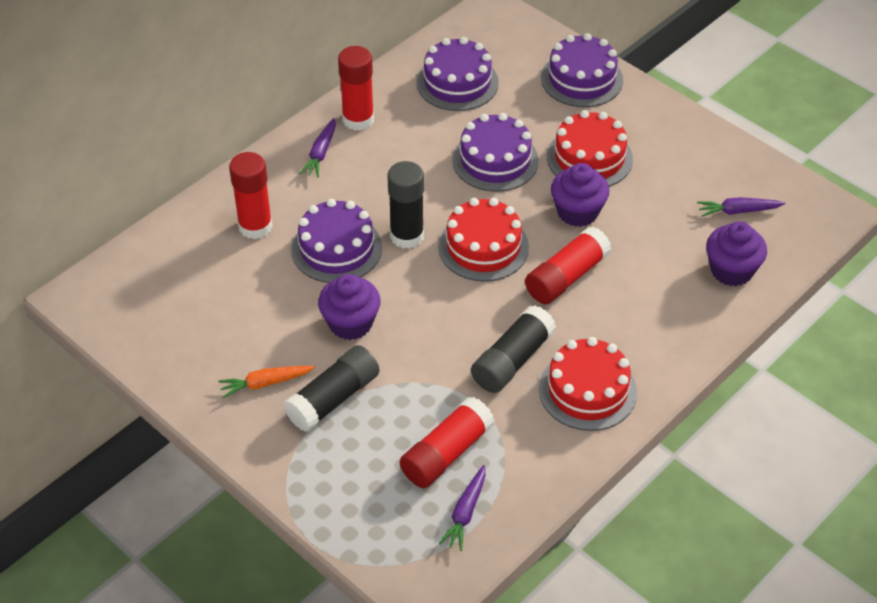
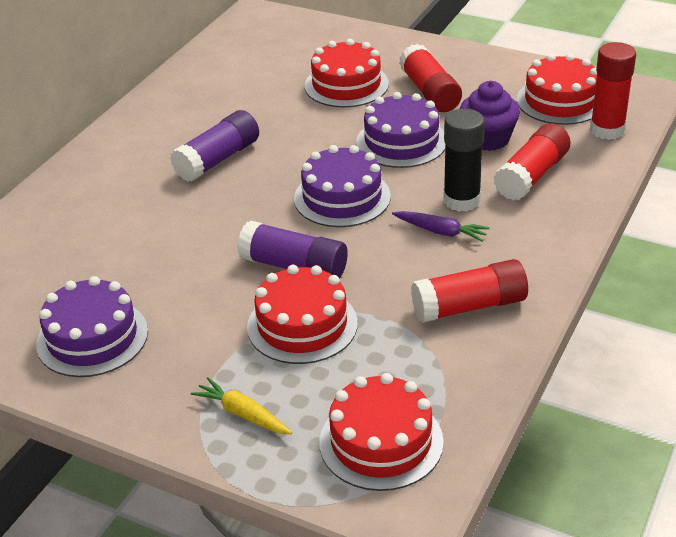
black glue stick: [283,345,380,432] [388,161,424,249] [471,305,556,393] = 3 -> [443,109,485,212] = 1
orange carrot: [218,366,315,398] = 1 -> none = 0
purple cake: [291,199,382,283] [416,37,499,111] [452,113,539,192] [541,33,623,107] = 4 -> [36,276,148,377] [294,145,391,227] [356,92,445,168] = 3
purple carrot: [299,118,336,177] [438,465,486,551] [697,197,785,217] = 3 -> [392,211,490,242] = 1
purple cupcake: [318,274,381,340] [551,163,610,227] [706,221,767,286] = 3 -> [460,81,520,151] = 1
purple glue stick: none = 0 -> [170,110,259,182] [237,220,348,279] = 2
red cake: [438,198,529,281] [539,337,637,431] [547,110,633,186] = 3 -> [247,265,358,364] [305,39,389,108] [319,373,444,491] [517,53,597,125] = 4
yellow carrot: none = 0 -> [191,377,292,434] = 1

